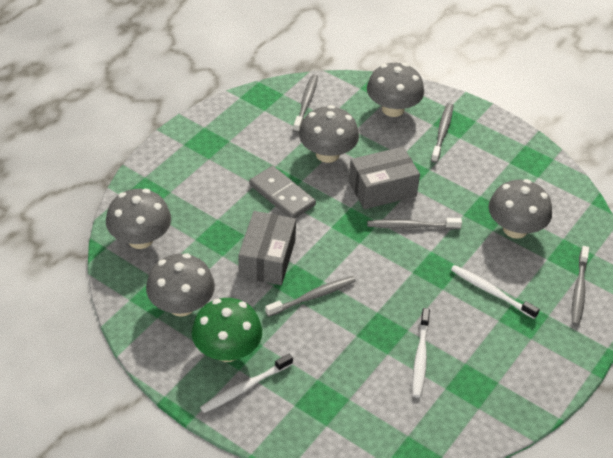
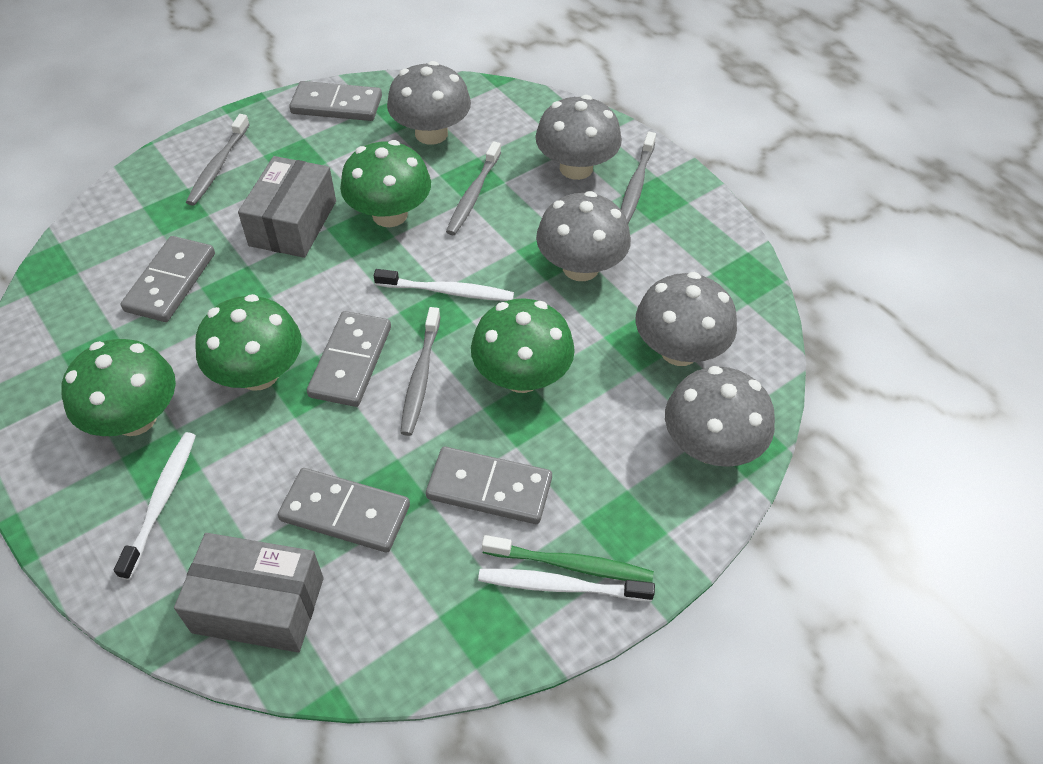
green mushroom: [192,298,262,362] = 1 -> [61,339,176,436] [195,294,302,391] [340,140,431,227] [471,298,575,393] = 4
green toothbrush: none = 0 -> [482,535,654,583] = 1
grey domino: [249,166,316,218] = 1 -> [121,236,215,322] [278,468,410,552] [289,81,382,121] [307,311,391,407] [426,447,552,524] = 5
grey toothbrush: [265,276,356,317] [293,75,318,133] [367,218,462,229] [431,103,453,163] [572,246,589,326] = 5 -> [186,114,250,206] [400,307,440,436] [446,141,501,235] [621,132,656,224] = 4

